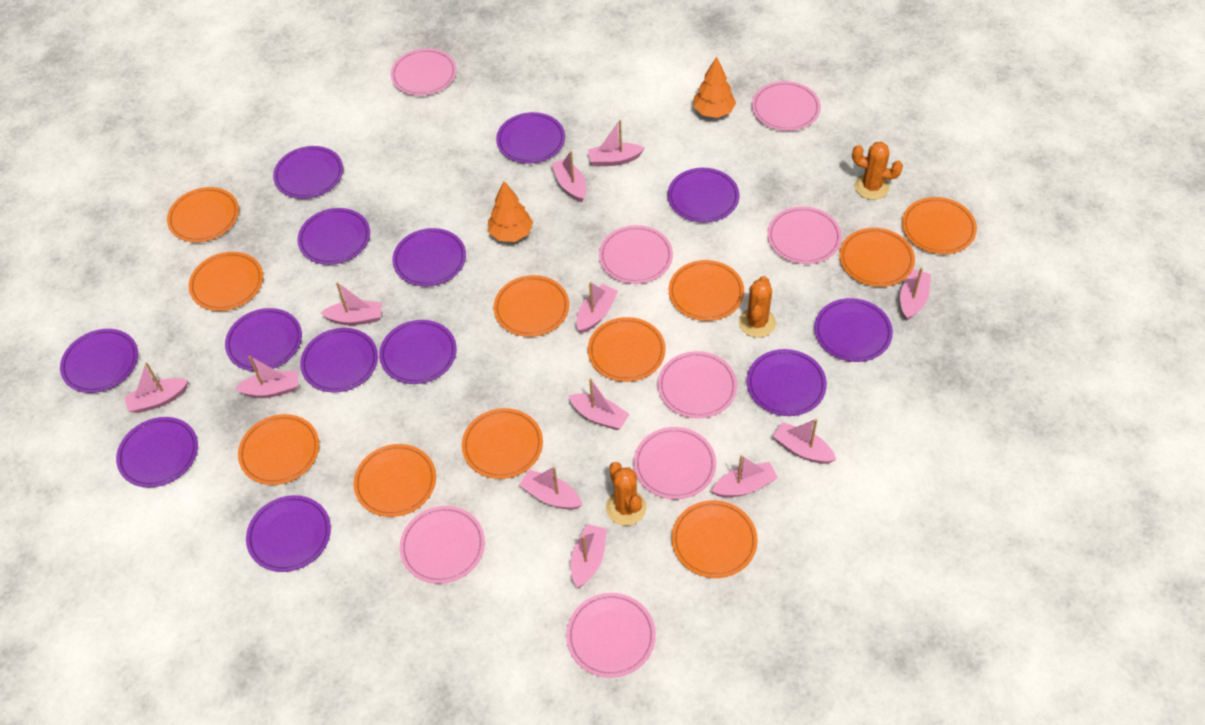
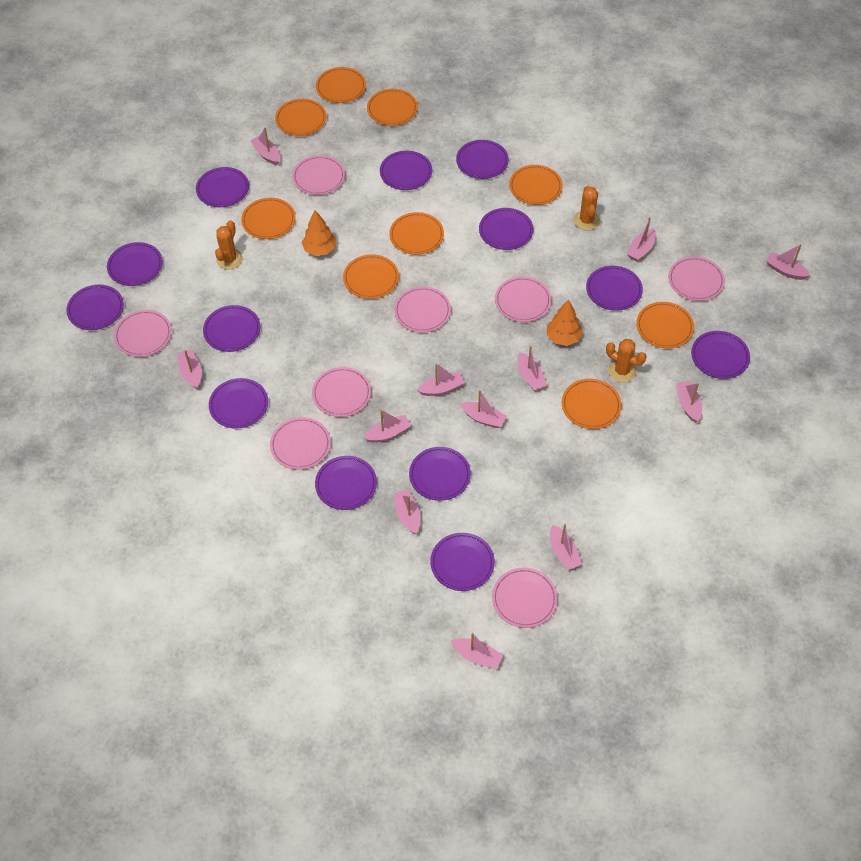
orange plate: [167,187,239,242] [189,252,263,311] [238,414,319,485] [354,444,436,517] [462,408,543,479] [494,275,569,337] [588,317,666,382] [669,260,744,321] [672,500,758,578] [839,228,915,287] [902,197,977,254] = 11 -> [241,198,296,239] [275,99,327,136] [316,67,366,103] [343,254,399,299] [367,89,418,126] [389,212,444,255] [509,165,563,205] [562,379,622,429] [636,302,694,348] = 9

